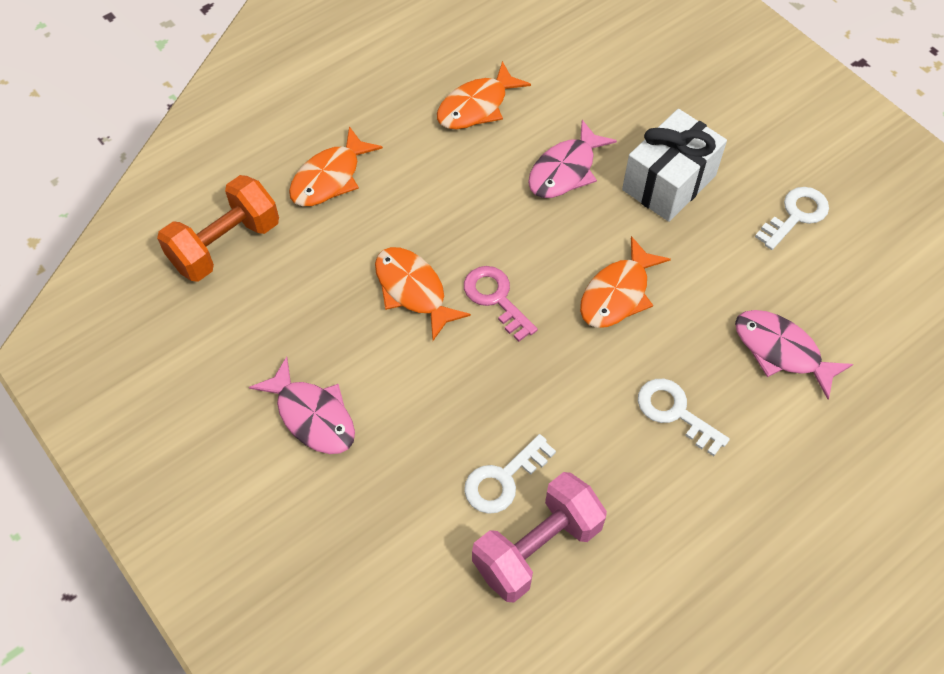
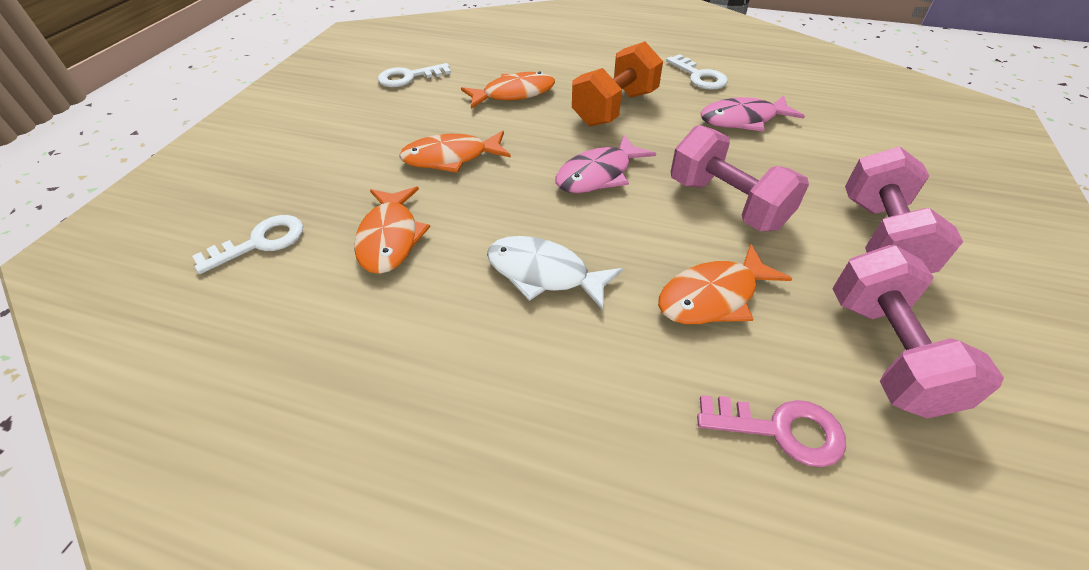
pink dumbbell: [472,472,607,602] = 1 -> [671,125,809,231] [833,245,1004,419] [845,147,963,273] = 3
pink fish: [249,357,355,454] [528,120,617,198] [735,310,853,400] = 3 -> [555,135,656,193] [700,95,805,132] = 2
white fish: none = 0 -> [487,236,623,310] = 1
white gift: [622,109,727,222] = 1 -> none = 0

